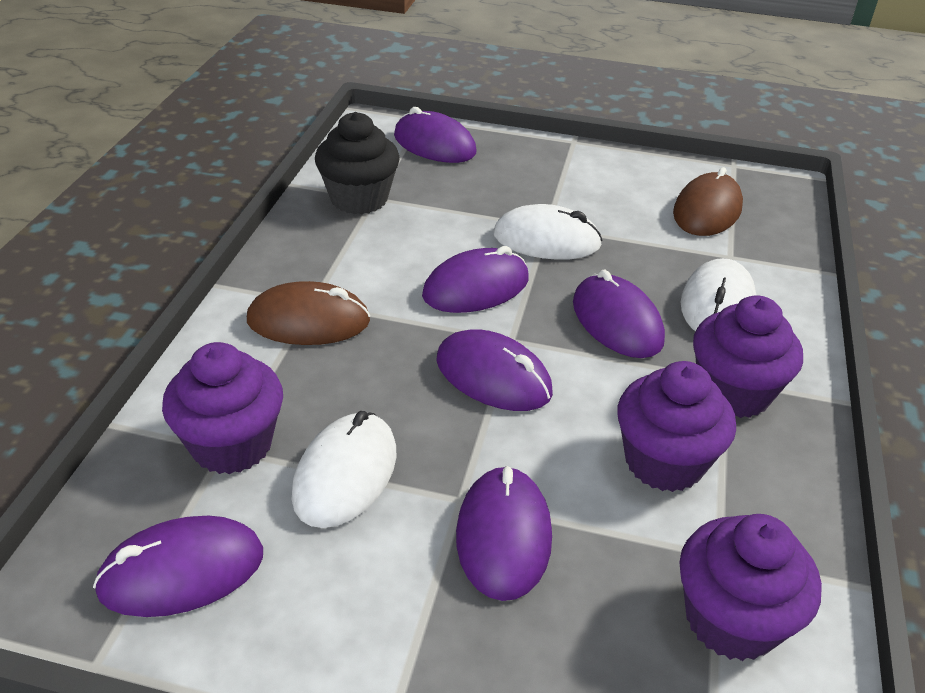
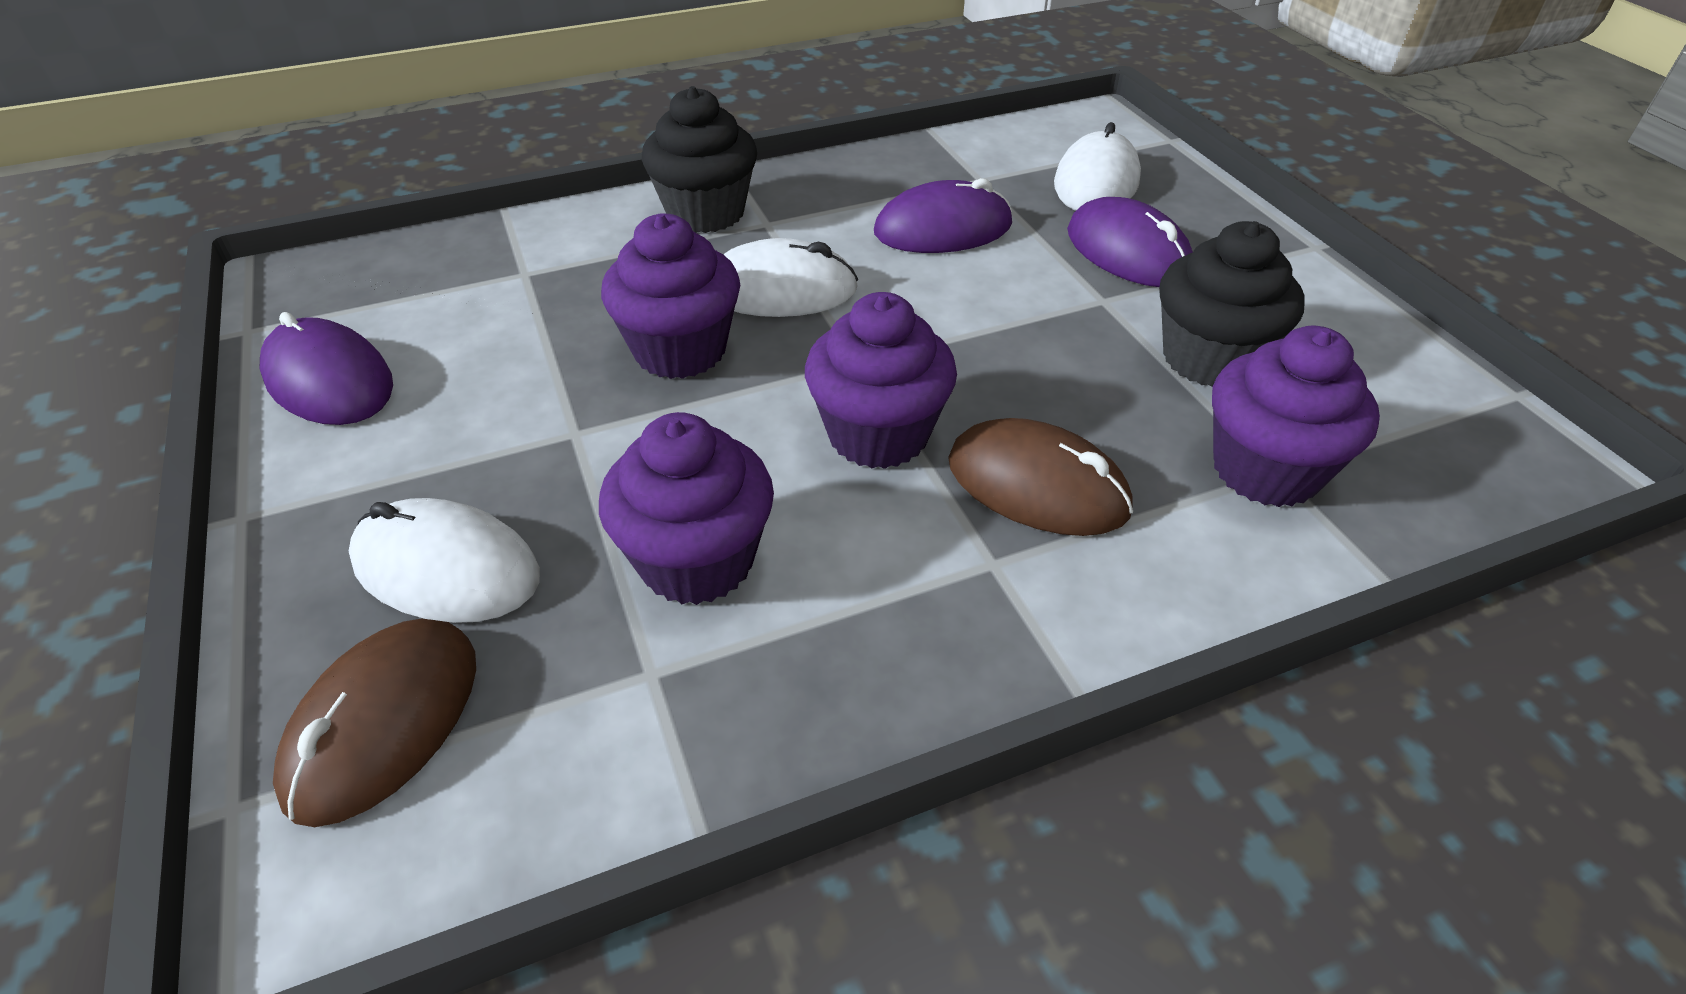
black cupcake: [315,112,400,214] = 1 -> [642,86,757,233] [1159,221,1305,386] = 2
purple mouse: [93,516,263,617] [394,107,477,163] [422,246,529,313] [436,329,553,411] [456,466,552,601] [573,270,665,358] = 6 -> [260,312,393,425] [874,178,1012,253] [1067,197,1193,287] = 3

